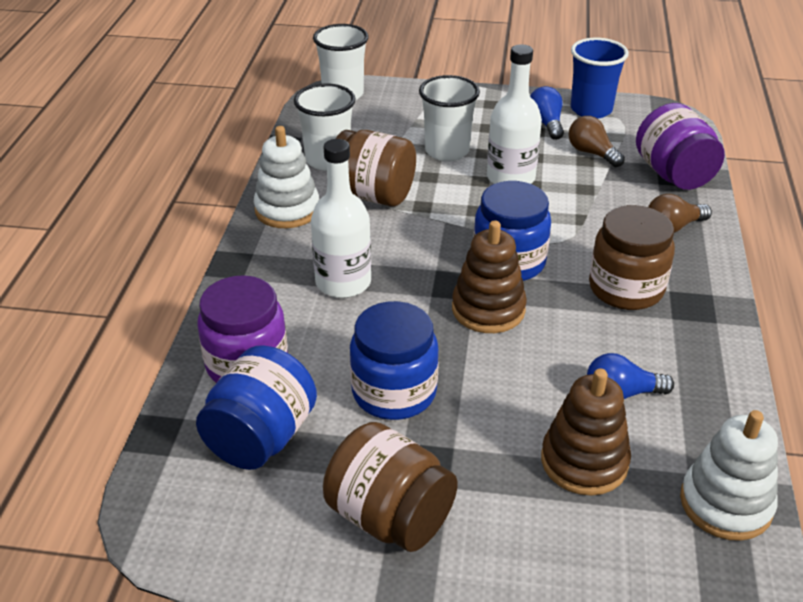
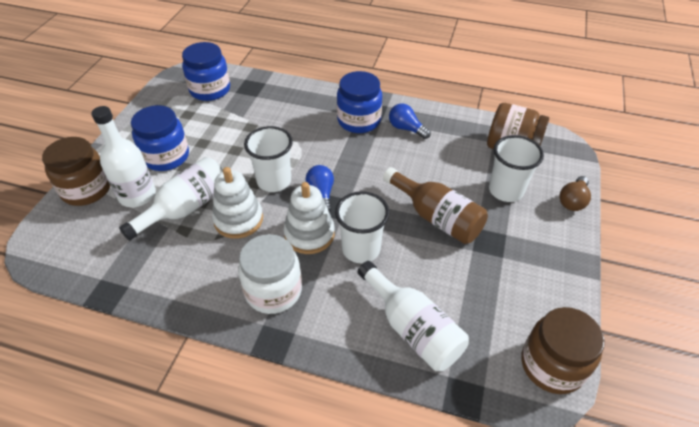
blue cup: [571,38,629,119] = 1 -> none = 0
brown bottle: none = 0 -> [383,167,488,244] = 1
brown light bulb: [569,116,625,167] [648,194,712,233] = 2 -> [559,176,591,211] = 1
brown stacking toy: [452,220,527,333] [541,369,631,496] = 2 -> none = 0
purple jar: [197,275,288,383] [636,103,725,190] = 2 -> none = 0
white bottle: [311,139,371,298] [487,44,542,184] = 2 -> [91,106,156,207] [119,157,223,241] [358,261,469,371] = 3
white jar: none = 0 -> [238,234,302,314] = 1

